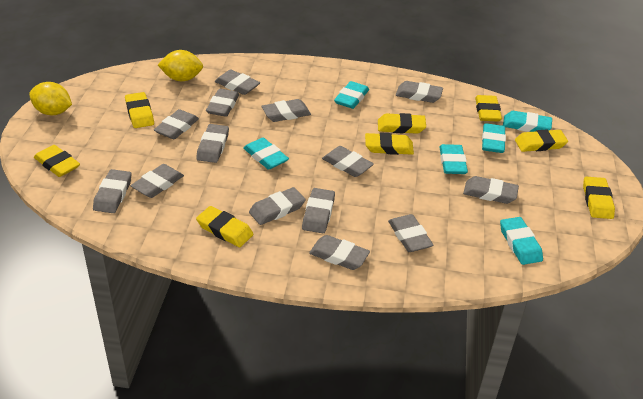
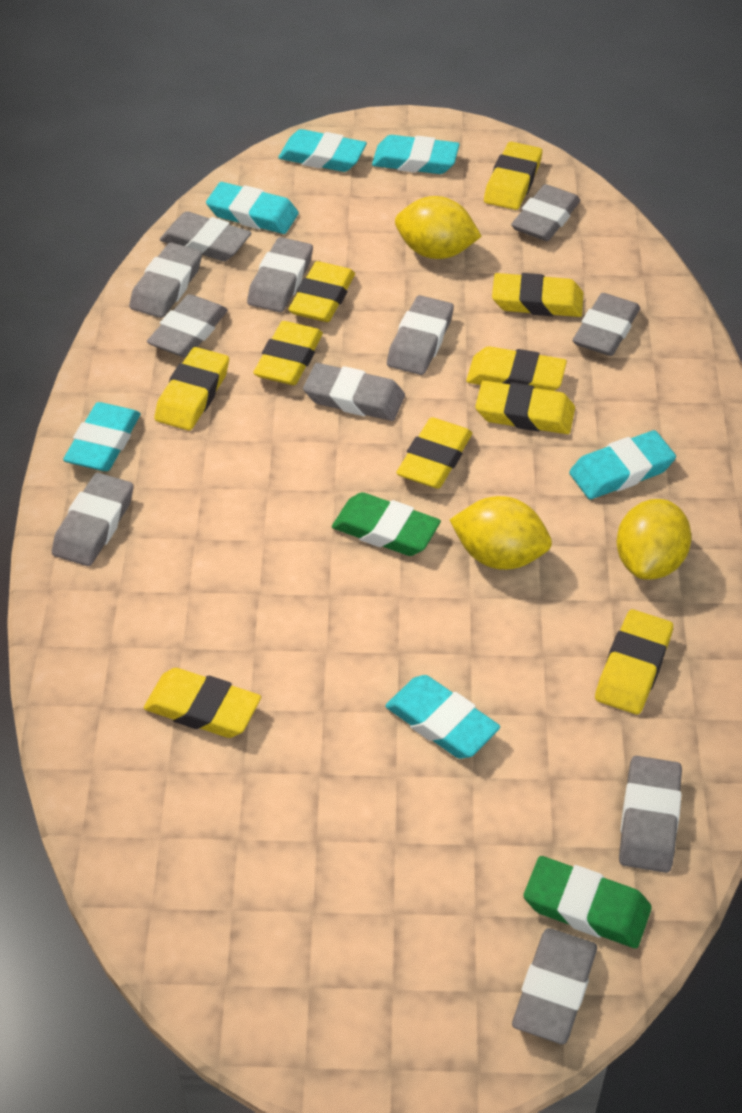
green eraser: none = 0 -> [332,492,441,556] [524,856,652,948] = 2
grey eraser: [93,169,132,213] [131,164,184,198] [154,109,199,139] [196,124,229,163] [206,89,239,117] [215,70,260,95] [249,187,306,225] [262,99,311,122] [302,188,335,233] [309,235,370,270] [322,146,374,177] [388,214,433,252] [396,81,443,103] [463,176,519,204] = 14 -> [52,473,133,566] [129,242,202,318] [147,294,228,358] [160,211,251,262] [247,237,313,312] [303,363,405,421] [387,295,454,375] [511,184,580,241] [512,928,597,1044] [573,293,640,356] [619,756,682,873] = 11
yellow eraser: [34,145,80,177] [125,92,154,128] [196,206,254,247] [365,133,414,155] [378,113,426,134] [475,95,502,122] [515,129,568,152] [583,177,615,219] = 8 -> [144,668,261,738] [154,347,229,431] [253,321,323,385] [288,261,355,322] [396,418,472,489] [466,346,567,391] [475,381,575,434] [484,142,542,210] [492,273,583,317] [595,609,673,715] = 10
yellow lemon: [29,82,72,115] [158,50,203,81] = 2 -> [395,196,482,259] [450,496,552,570] [617,499,691,580] = 3

